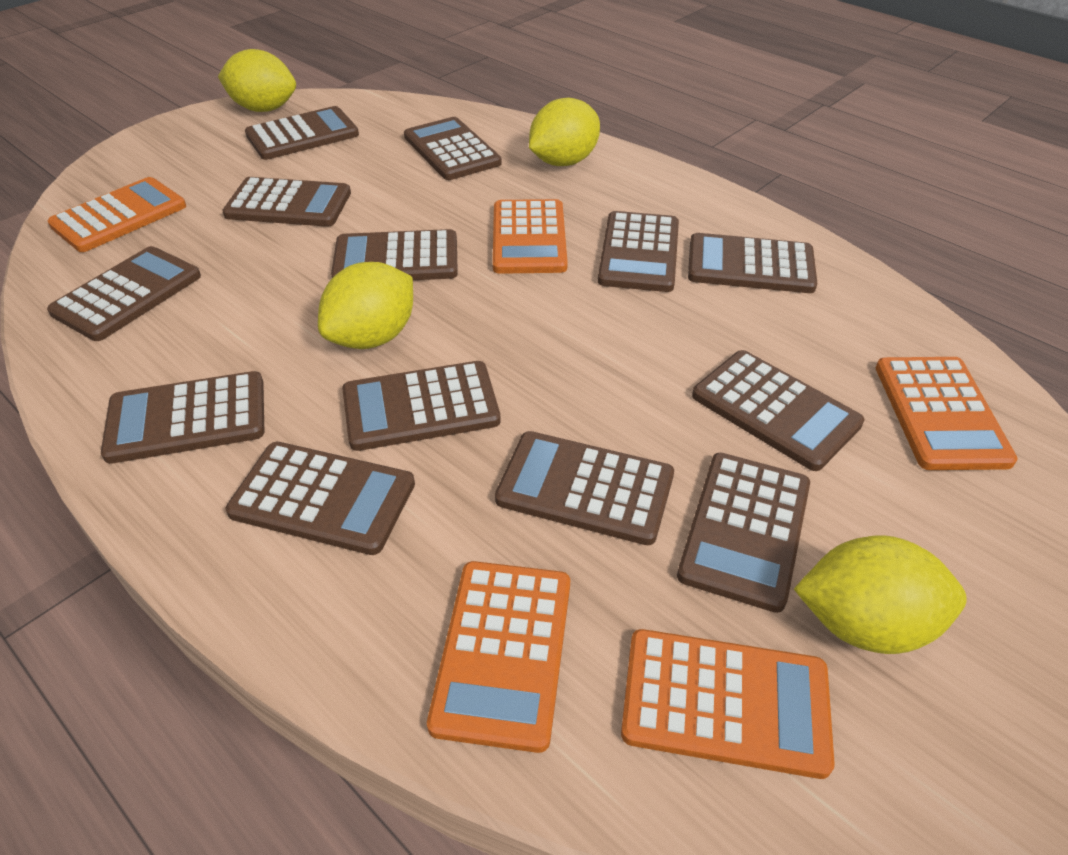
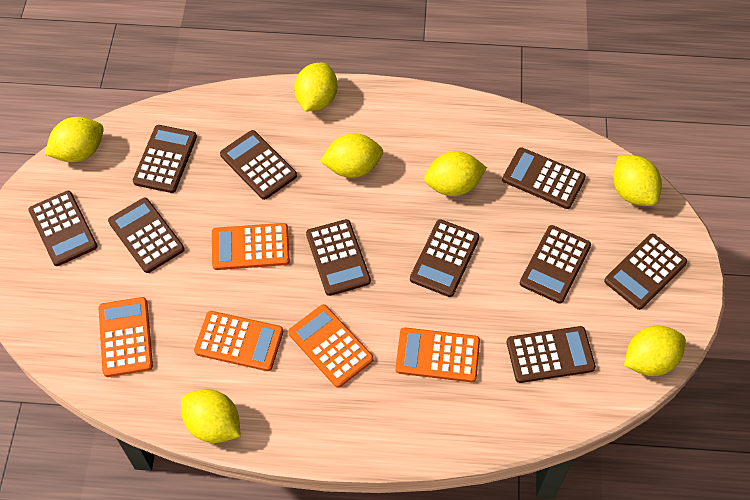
brown calculator: [47,246,201,341] [101,371,264,464] [222,177,351,227] [226,442,415,555] [245,106,359,160] [331,229,458,280] [342,361,501,451] [404,117,502,180] [495,431,674,545] [598,211,679,292] [677,453,810,613] [688,233,817,293] [692,350,864,471] = 13 -> [28,191,98,266] [108,198,185,273] [133,125,197,193] [220,130,297,200] [306,219,371,296] [410,219,480,297] [502,147,586,209] [507,326,596,383] [520,225,591,304] [604,234,687,310] = 10
yellow lemon: [218,49,296,112] [318,262,413,349] [529,98,600,166] [794,535,967,654] = 4 -> [45,117,104,162] [181,389,241,443] [294,63,337,111] [320,133,383,178] [424,151,487,196] [613,156,662,206] [624,326,686,376] = 7

